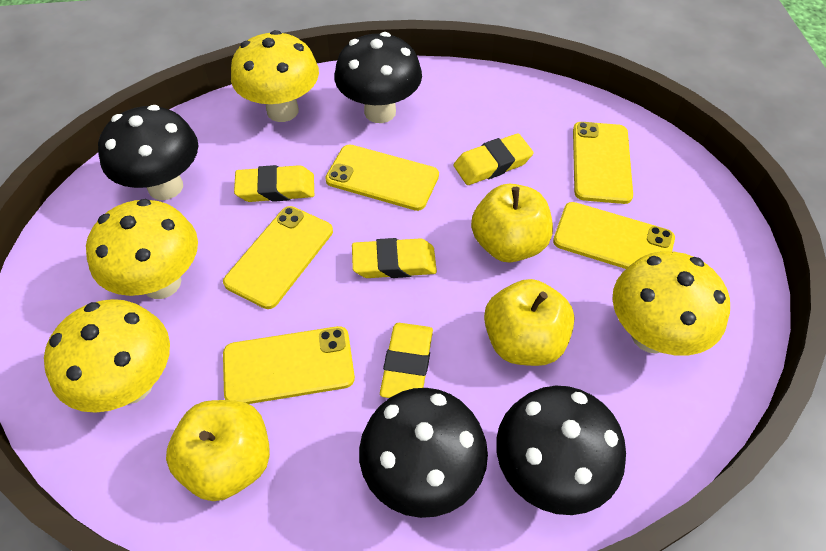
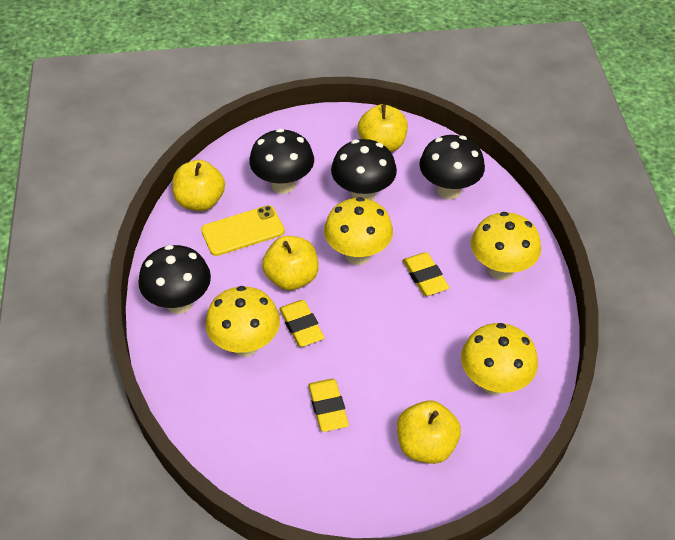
yellow apple: [166,400,270,501] [471,184,553,262] [484,279,575,366] = 3 -> [172,160,225,211] [262,236,319,290] [358,104,408,152] [397,401,461,464] = 4
yellow eraser: [234,165,314,202] [352,238,437,278] [380,323,433,398] [454,133,534,185] = 4 -> [279,300,324,347] [308,379,349,432] [403,252,449,296] = 3
yellow phone: [223,206,333,309] [223,326,355,404] [325,145,439,211] [553,202,675,269] [573,122,633,204] = 5 -> [201,205,285,256] = 1

